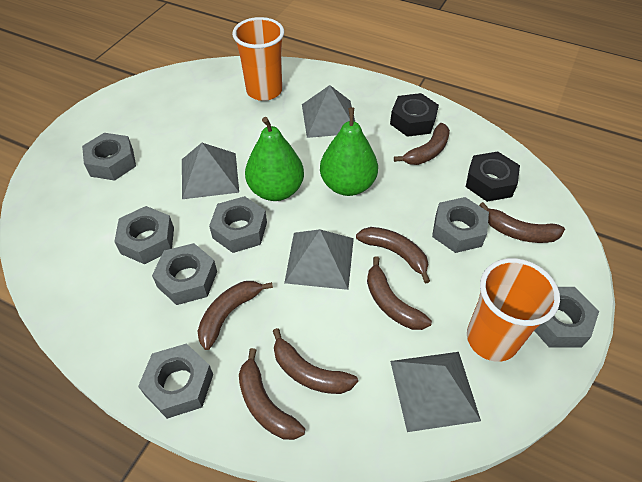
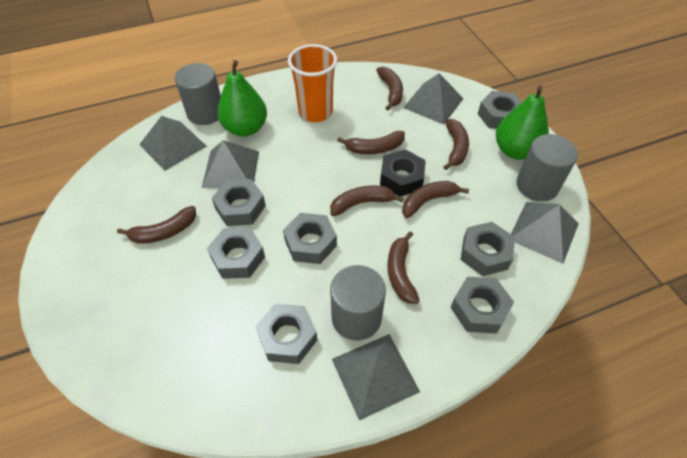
black nut: [390,93,439,137] [466,152,520,202] = 2 -> [380,149,426,197] = 1
grey cylinder: none = 0 -> [175,63,221,125] [330,265,386,340] [516,134,578,201] = 3
grey pyramid: [182,143,239,199] [284,229,354,290] [302,85,355,138] [390,352,481,432] = 4 -> [139,116,207,171] [202,140,259,188] [332,334,420,421] [403,73,464,125] [511,202,579,263] = 5
orange cup: [232,17,284,101] [467,258,560,362] = 2 -> [288,44,337,122] = 1

